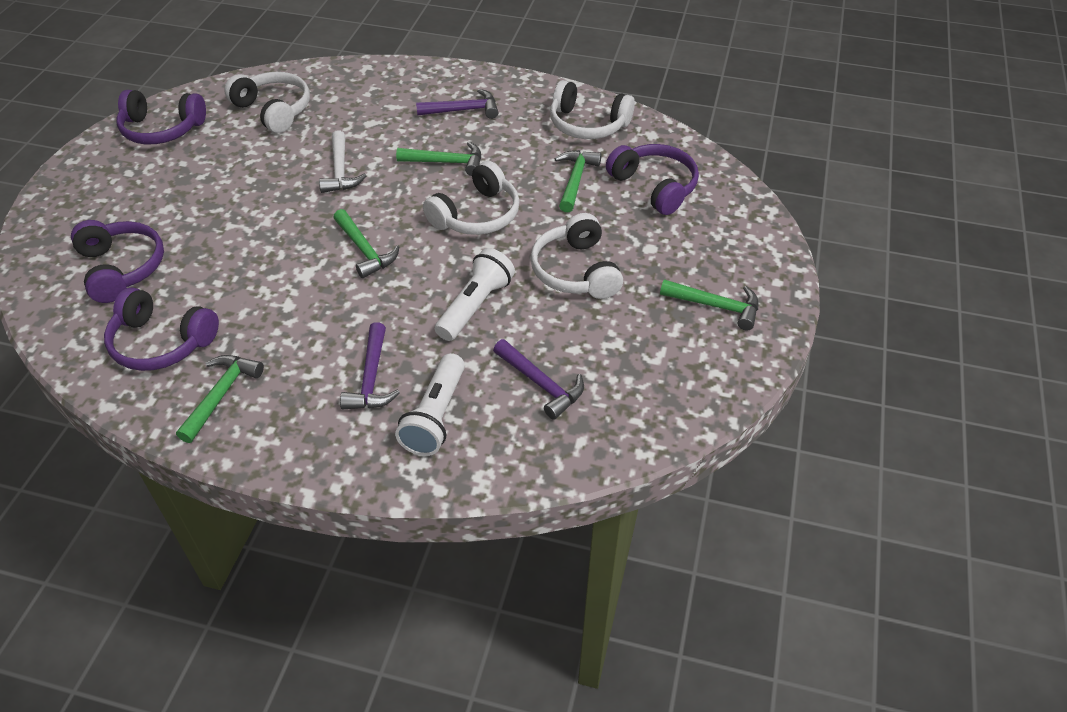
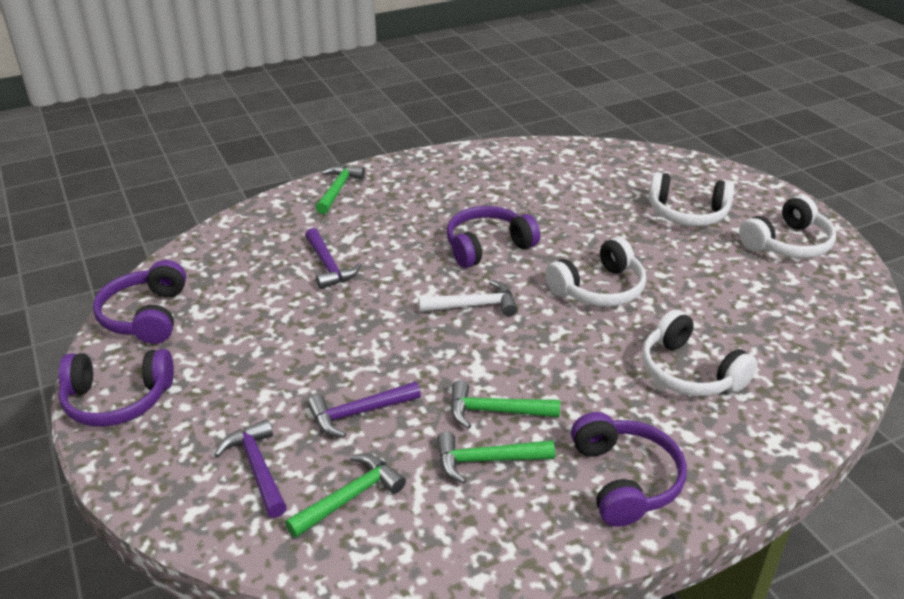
green hammer: [176,355,264,443] [333,209,399,278] [396,142,481,176] [555,150,602,212] [660,279,759,330] = 5 -> [285,454,406,538] [316,165,365,214] [437,431,555,484] [451,380,560,429] = 4
white flashlight: [395,353,465,456] [435,248,515,341] = 2 -> none = 0

